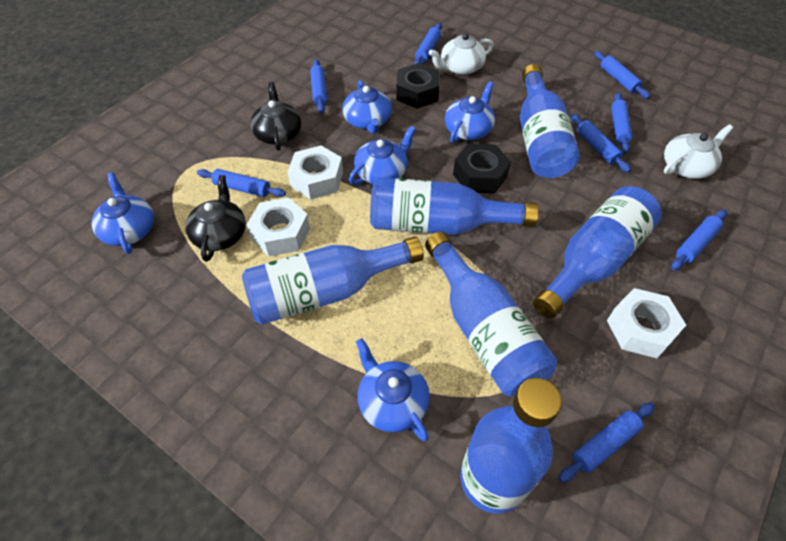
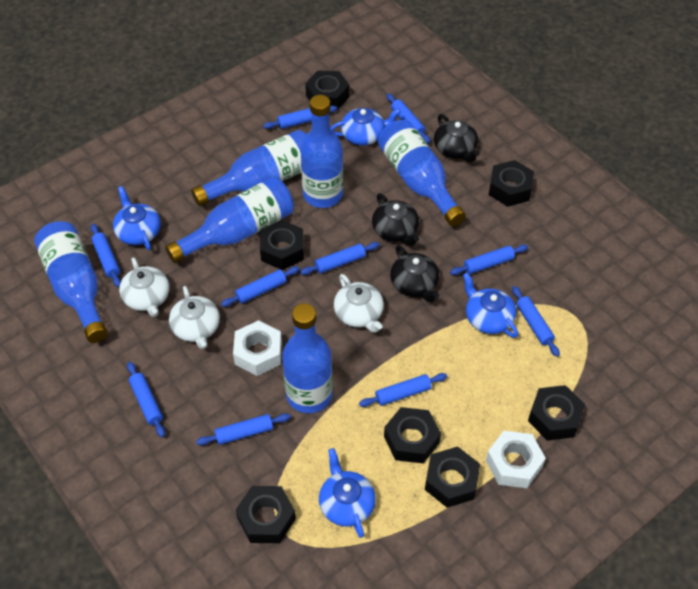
black nut: [396,63,440,109] [453,143,511,194] = 2 -> [235,486,296,543] [260,220,304,270] [305,71,349,110] [384,407,441,464] [425,446,480,508] [489,160,534,207] [528,385,585,441] = 7
black teapot: [185,175,246,262] [250,82,301,151] = 2 -> [372,193,419,246] [390,245,439,302] [434,114,480,162] = 3
blue rolling pin: [197,169,286,197] [310,59,327,113] [414,23,442,64] [558,403,655,483] [570,114,631,173] [594,51,650,99] [611,93,632,153] [671,210,727,270] = 8 -> [91,224,121,288] [127,362,165,438] [196,413,291,445] [221,266,300,307] [263,106,337,129] [300,242,380,275] [359,373,447,407] [386,93,431,144] [450,245,528,275] [512,286,560,357] = 10
blue teapot: [92,173,154,254] [342,80,392,134] [349,126,416,185] [356,338,430,441] [445,81,495,143] = 5 -> [113,186,161,250] [319,448,376,538] [330,108,401,146] [463,273,518,338] = 4
white nut: [247,198,310,256] [287,145,343,200] [607,288,686,358] = 3 -> [233,320,282,376] [486,431,546,488] = 2
white teapot: [429,33,494,75] [664,124,733,179] = 2 -> [119,257,169,317] [169,286,220,349] [334,274,384,333] = 3

